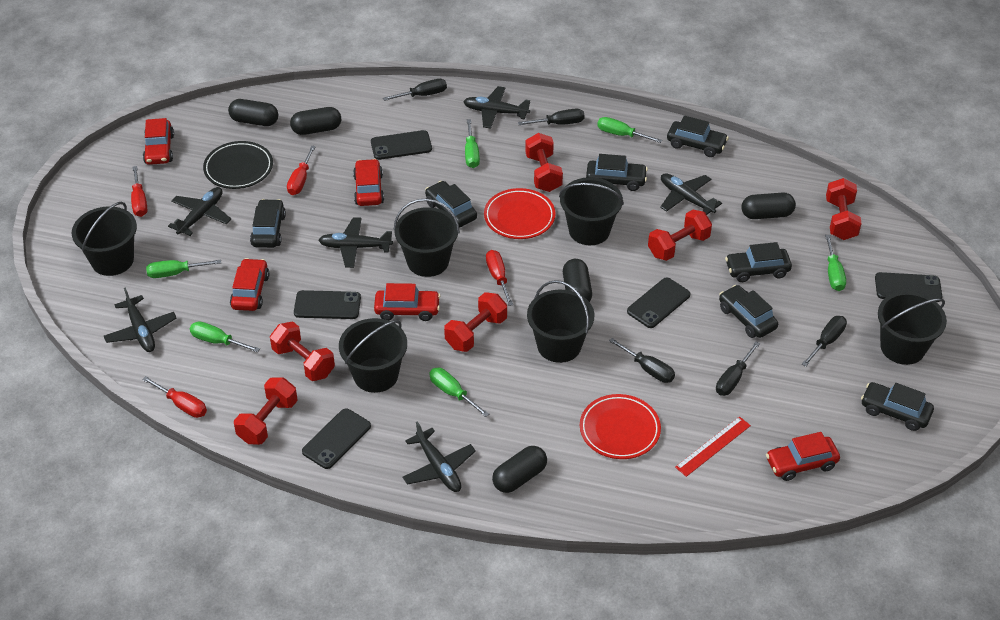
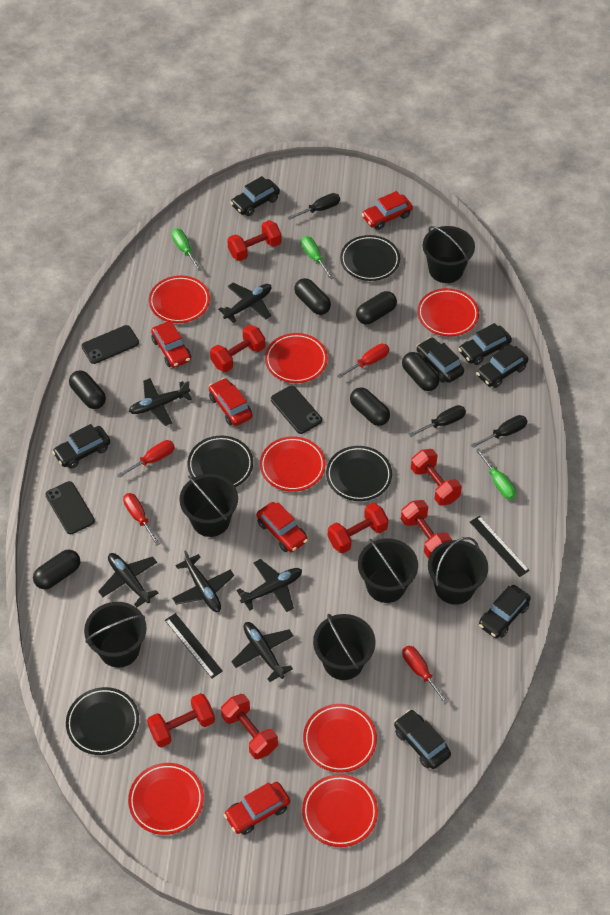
black capsule: [228,99,278,126] [290,107,341,135] [492,446,547,493] [563,259,592,302] [742,193,796,219] = 5 -> [33,550,81,590] [69,370,106,409] [294,278,331,315] [350,387,390,426] [356,291,397,324] [402,352,439,391] = 6
black phone: [294,290,361,319] [302,408,371,469] [371,130,432,160] [627,278,690,328] [875,272,943,302] = 5 -> [45,481,95,534] [82,325,139,364] [271,386,322,434] = 3
black plate: [203,141,273,189] = 1 -> [66,687,139,755] [187,436,253,487] [326,446,392,501] [340,235,400,281] = 4
black ruler: none = 0 -> [165,613,223,678] [470,516,530,577] = 2
black screwdriver: [383,79,447,101] [518,109,585,125] [609,338,675,383] [716,342,760,396] [802,316,847,367] = 5 -> [287,193,340,220] [409,405,466,437] [471,415,527,448] = 3
green screwdriver: [146,260,221,278] [190,321,260,352] [429,368,489,417] [465,119,480,168] [597,117,662,143] [825,235,846,291] = 6 -> [171,228,201,271] [301,236,334,280] [476,448,516,500] = 3
red dumbbell: [234,377,298,445] [270,321,335,381] [444,292,507,352] [525,133,563,192] [648,210,712,261] [826,178,862,240] = 6 -> [147,693,215,748] [210,325,265,372] [221,694,278,759] [227,220,282,261] [328,503,388,553] [401,500,452,559] [411,449,462,505] = 7
red plate: [484,188,556,239] [580,394,661,459] = 2 -> [128,763,204,835] [149,276,210,323] [260,436,326,492] [265,333,328,383] [302,774,378,847] [303,704,377,773] [417,288,479,336] = 7
red ruler: [675,416,751,477] = 1 -> none = 0

